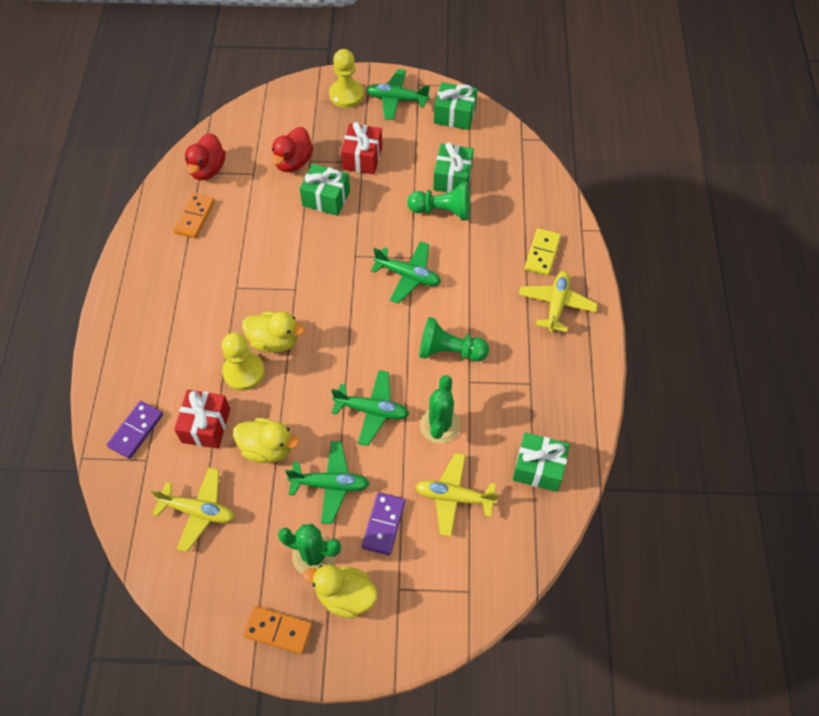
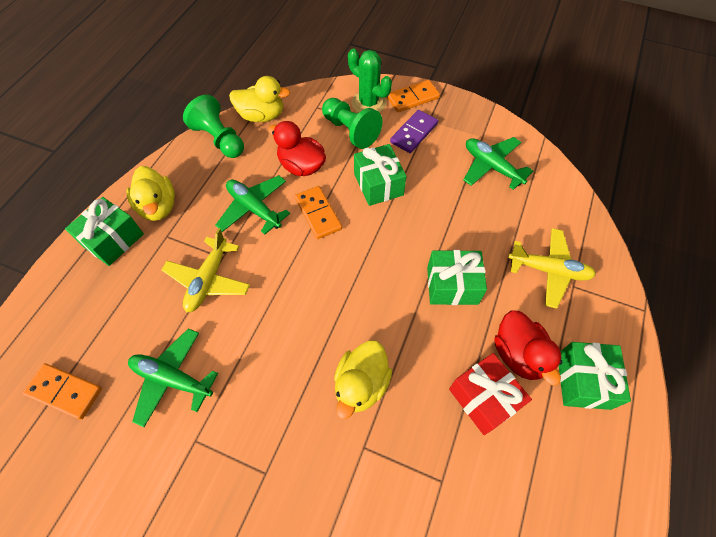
green cactus: [278,524,341,574] [420,375,460,444] = 2 -> [348,48,392,113] = 1
green plane: [285,441,370,524] [331,370,409,446] [366,69,430,120] [371,241,441,304] = 4 -> [128,329,218,427] [215,175,290,235] [463,137,533,190] = 3
orange domino: [173,193,215,238] [243,606,312,654] = 2 -> [23,363,102,419] [295,186,342,239] [387,80,440,112] = 3
purple domino: [107,401,163,459] [362,492,405,555] = 2 -> [390,110,438,153] = 1
red gift: [174,390,230,449] [341,122,382,174] = 2 -> [449,353,532,435] = 1
yellow domino: [524,228,561,276] = 1 -> none = 0
yellow pawn: [222,332,265,391] [329,49,364,108] = 2 -> none = 0
yellow plane: [151,467,235,552] [415,453,499,537] [519,271,598,333] = 3 -> [162,228,250,313] [508,228,596,309] = 2

